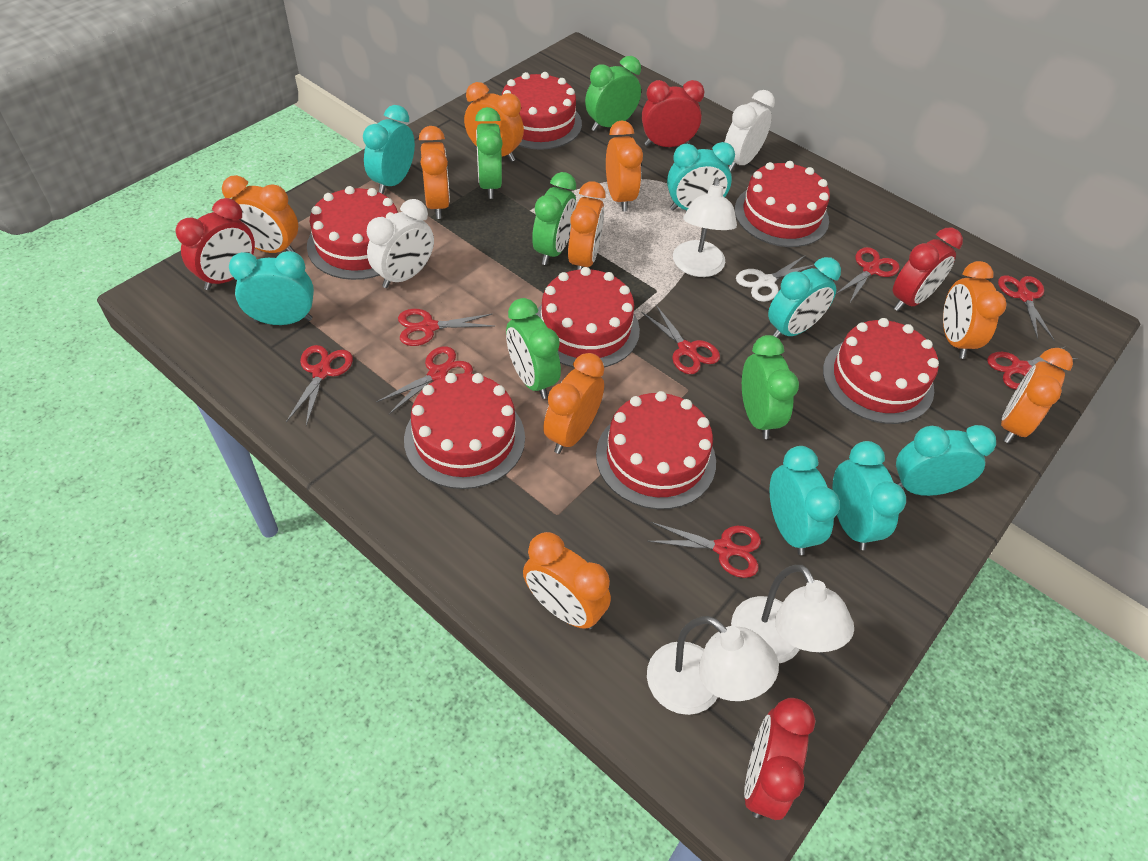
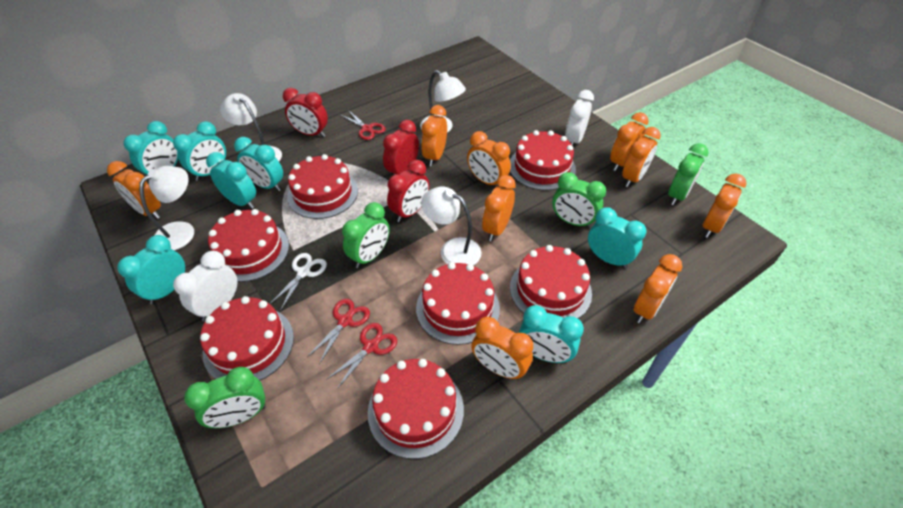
green clock: [475,107,503,199] [506,298,561,399] [532,172,576,265] [585,56,641,131] [742,335,799,439] = 5 -> [184,367,266,428] [342,202,390,268] [552,172,606,228] [668,143,709,205] = 4
red clock: [175,198,255,290] [642,80,704,147] [744,698,816,820] [893,228,963,311] = 4 -> [283,88,328,137] [383,120,419,175] [387,160,429,222] = 3
red scissors: [286,345,353,426] [376,346,473,414] [398,309,495,346] [641,305,720,374] [647,522,761,578] [836,247,900,304] [987,346,1078,389] [998,275,1054,340] = 8 -> [307,299,370,364] [326,323,397,389] [341,110,386,140] = 3
white lamp: [647,616,779,715] [673,178,737,277] [731,565,854,663] = 3 -> [139,166,194,250] [220,93,282,161] [420,70,466,133] [421,187,481,265] = 4

